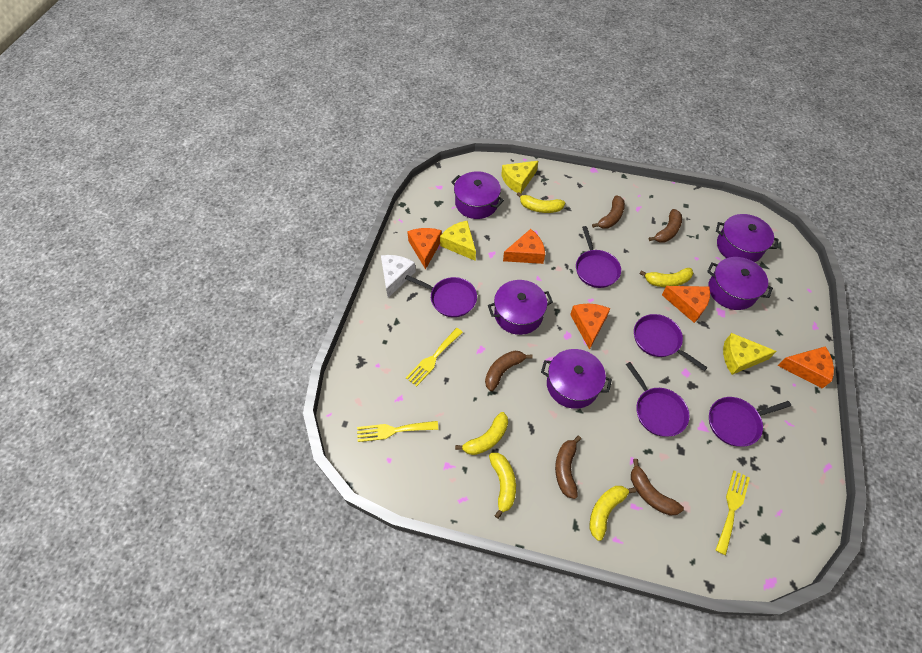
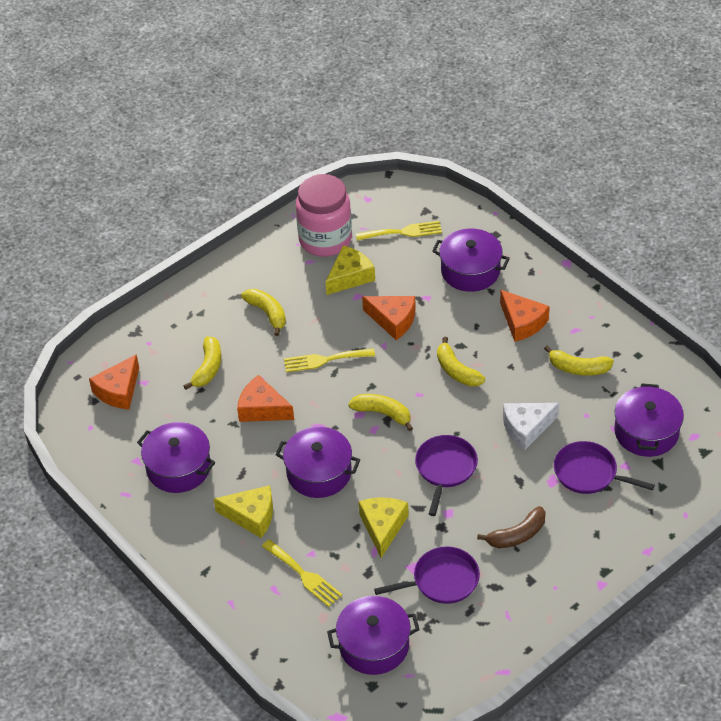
brown banana: [485,351,533,391] [555,436,581,499] [592,195,625,229] [631,459,684,516] [649,209,682,242] = 5 -> [477,506,546,548] = 1
orange cheese: [407,228,442,270] [503,229,545,264] [570,304,610,350] [662,286,710,323] [777,346,834,389] = 5 -> [89,354,139,409] [237,375,294,422] [362,296,416,340] [500,290,550,342] = 4
pink jar: none = 0 -> [296,174,352,257] = 1
purple pan: [405,275,477,317] [576,226,621,288] [626,362,690,437] [634,314,708,371] [709,397,791,447] = 5 -> [374,546,480,604] [415,435,478,516] [554,441,655,494] = 3

